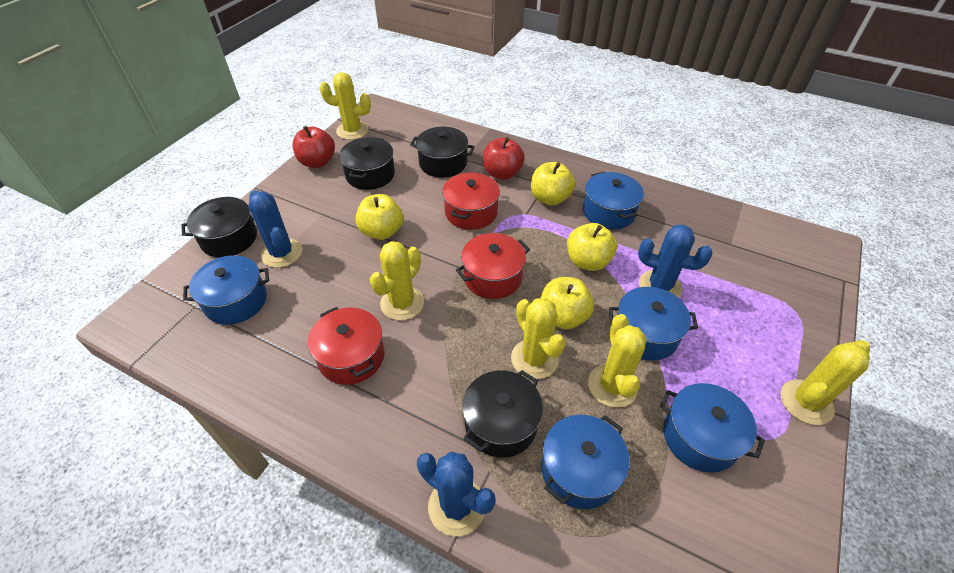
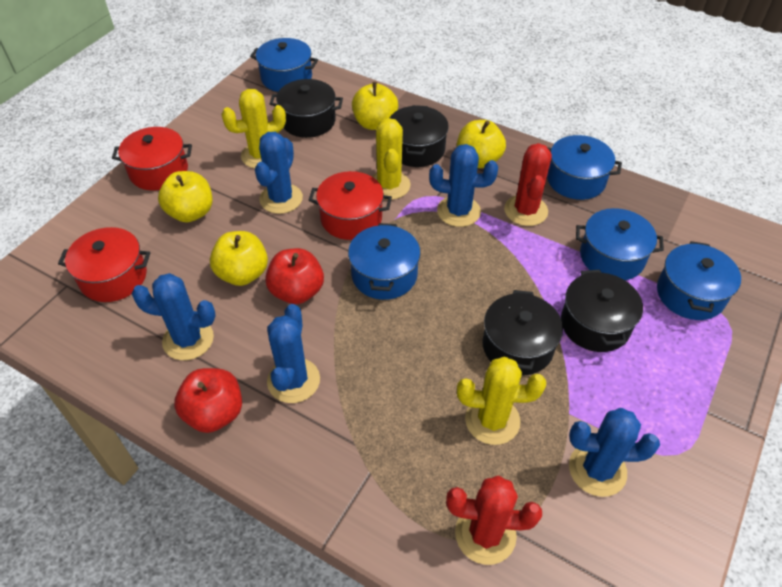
blue cactus: [249,190,302,268] [417,452,495,536] [638,225,713,298] = 3 -> [132,273,216,360] [255,132,303,214] [267,304,320,403] [429,144,498,227] [569,408,660,497] = 5
red cactus: none = 0 -> [446,475,542,565] [504,143,552,226] = 2
yellow cactus: [320,72,371,140] [370,241,424,320] [511,298,566,379] [588,314,647,408] [780,340,870,425] = 5 -> [221,89,286,168] [372,118,410,200] [457,357,546,445] = 3

